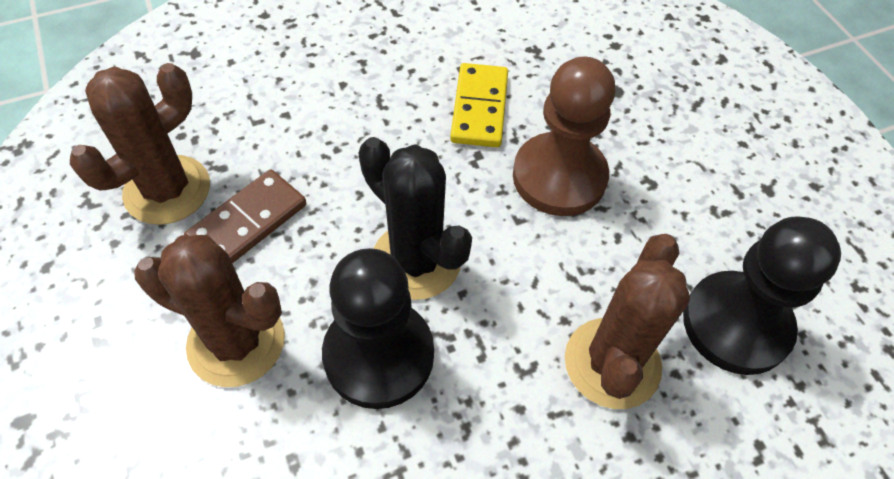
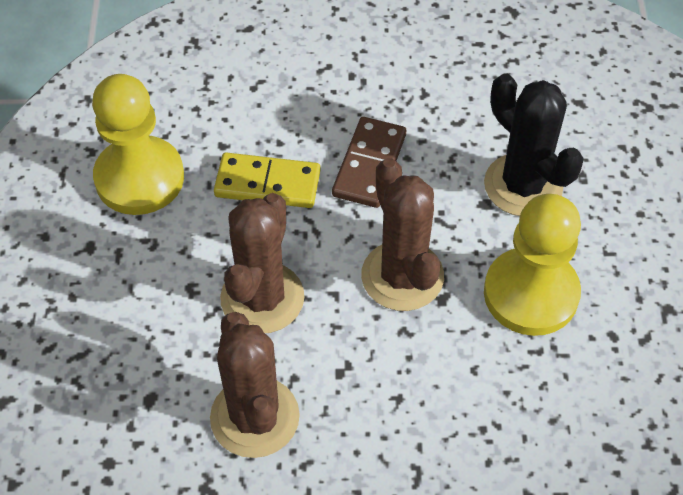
black pawn: [322,248,434,409] [683,216,841,375] = 2 -> none = 0
brown pawn: [513,57,615,216] = 1 -> none = 0
yellow pawn: none = 0 -> [92,74,184,215] [484,194,581,336] = 2

